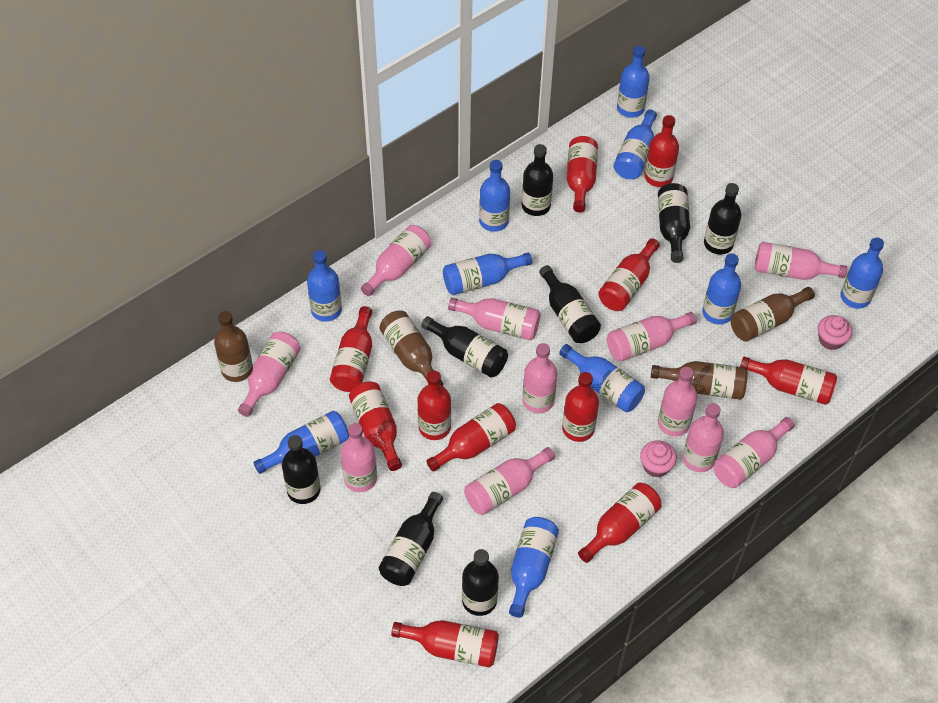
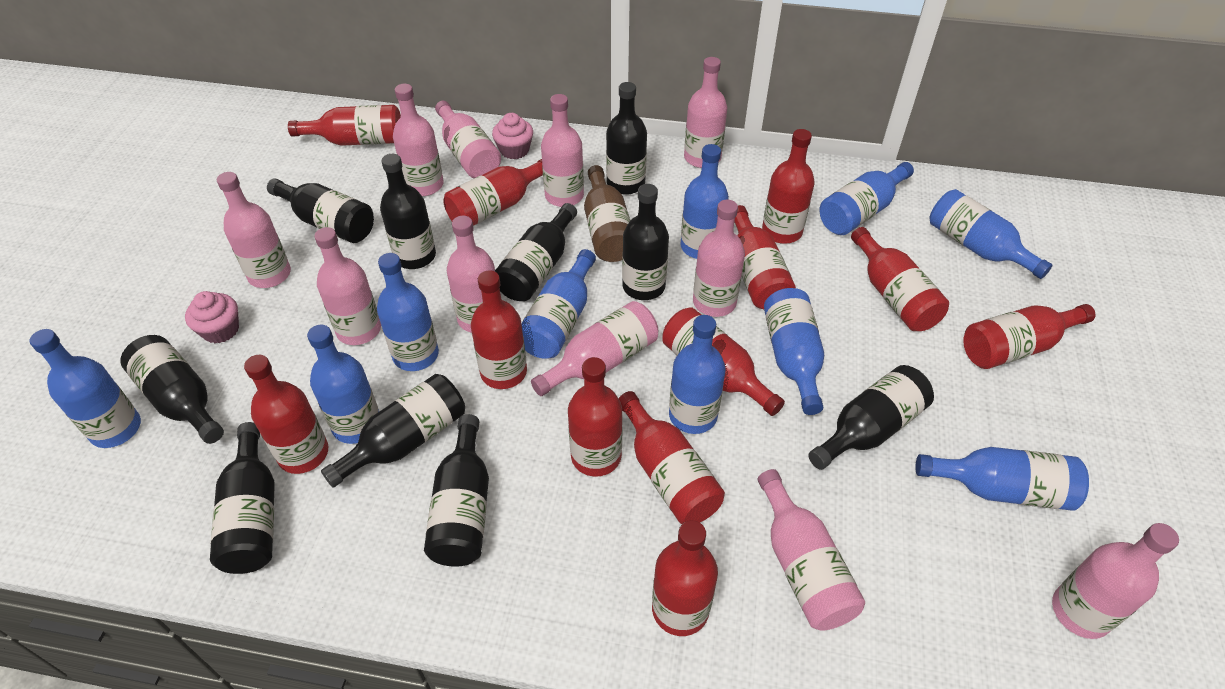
black bottle: [282,435,320,504] [379,492,443,586] [421,316,508,378] [462,549,499,616] [522,144,553,216] [539,265,601,343] [658,183,690,263] [704,183,741,255] = 8 -> [120,335,224,444] [210,422,275,574] [267,178,374,243] [321,374,465,488] [380,154,436,269] [424,414,489,567] [495,203,577,301] [606,82,647,195] [622,184,669,300] [808,365,934,470] = 10
brown bottle: [214,311,253,382] [379,311,443,386] [651,361,748,400] [731,287,815,342] = 4 -> [584,165,630,262] = 1
red bottle: [330,306,372,392] [349,381,402,471] [391,620,499,667] [417,370,451,440] [426,403,516,472] [562,372,599,442] [567,136,598,212] [578,483,662,563] [598,238,660,311] [644,115,679,187] [740,357,837,405] = 11 -> [244,355,328,474] [288,105,401,146] [443,159,543,226] [471,270,527,389] [568,357,622,477] [619,391,725,524] [652,520,718,636] [662,308,785,416] [734,205,796,309] [762,129,815,244] [851,227,949,331] [963,304,1095,369] = 12

